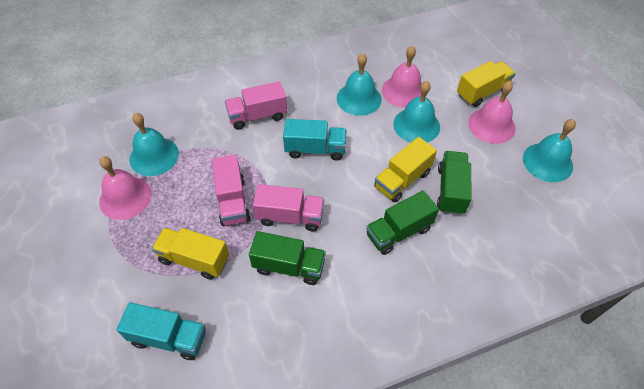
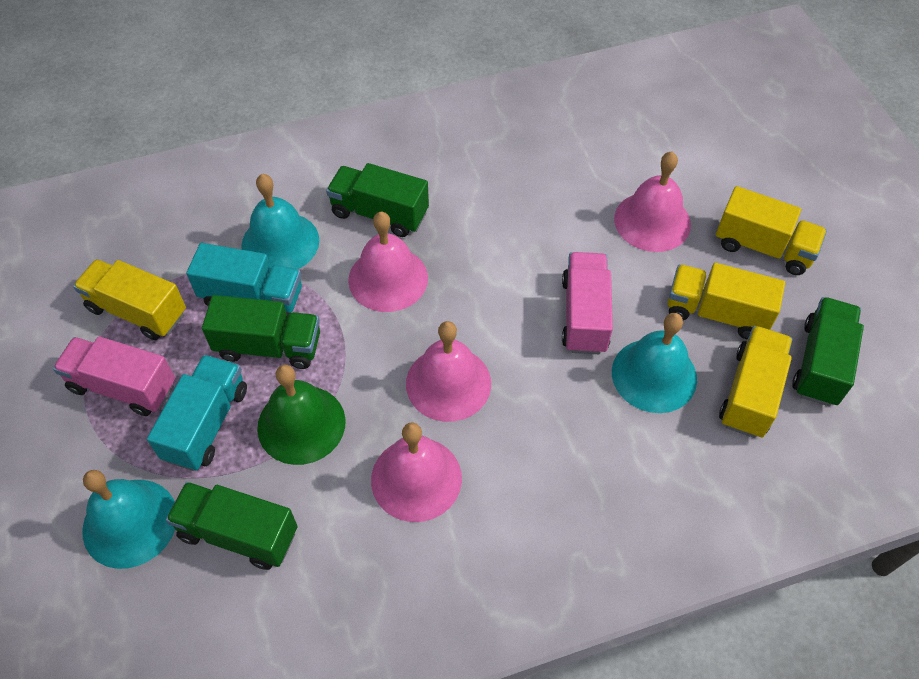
green bell: none = 0 -> [257,365,346,465] = 1
green truck: [249,231,326,285] [366,190,439,255] [437,151,472,215] = 3 -> [166,482,297,570] [202,295,320,369] [326,163,429,237] [792,297,864,406] = 4
pink bell: [99,156,152,220] [382,46,422,108] [468,81,516,144] = 3 -> [348,212,428,312] [371,422,462,522] [406,321,491,422] [614,152,691,252] = 4
pink truck: [212,155,251,226] [225,81,287,130] [253,184,324,231] = 3 -> [53,336,175,416] [562,252,613,354] = 2
turquoise bell: [130,113,179,176] [337,53,381,116] [393,81,440,142] [523,119,576,182] = 4 -> [82,470,175,569] [241,174,319,269] [612,313,697,413] = 3
yellow truck: [152,228,229,280] [374,137,437,202] [457,61,516,107] = 3 -> [73,259,186,340] [668,263,785,339] [716,186,827,275] [719,326,793,438] = 4

